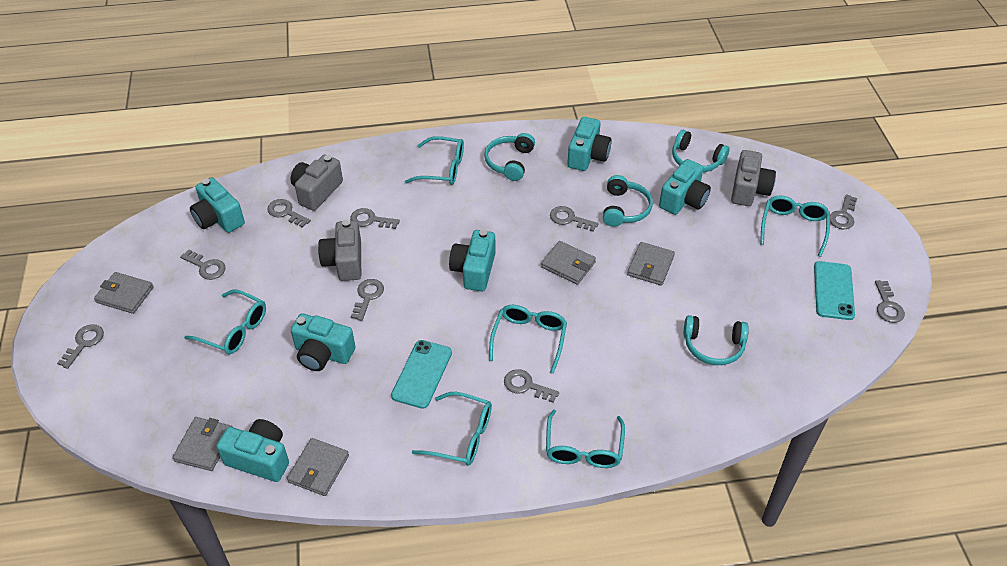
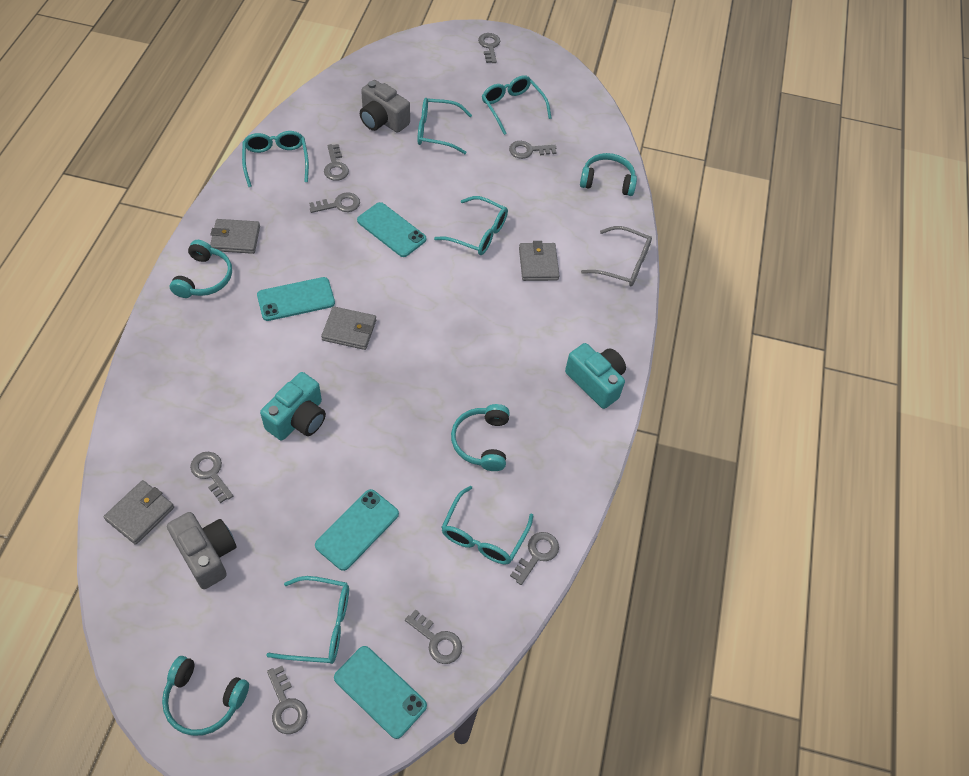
grey camera: [291,154,343,211] [318,220,361,281] [731,150,776,206] = 3 -> [167,512,236,589] [360,80,410,133] = 2
grey glasses: none = 0 -> [581,226,652,286] = 1
grey key: [57,324,104,369] [180,250,226,280] [267,199,311,228] [350,208,400,229] [351,279,384,321] [504,369,559,403] [550,206,599,232] [830,194,857,229] [875,280,905,323] = 9 -> [190,452,233,503] [267,666,307,734] [309,193,360,213] [324,144,349,181] [405,609,462,664] [478,33,500,63] [509,141,557,159] [510,532,559,585] = 8
grey wallet: [94,272,154,314] [173,417,233,471] [287,438,349,496] [541,241,596,285] [627,242,675,286] = 5 -> [103,480,174,545] [210,219,260,254] [321,306,376,350] [519,241,560,281] = 4
turquoise camera: [190,177,245,233] [216,419,289,482] [291,314,355,371] [449,230,495,291] [567,117,612,171] [659,159,711,215] = 6 -> [260,372,326,440] [565,343,626,409] = 2
turquoise phone: [391,340,452,409] [814,261,855,320] = 2 -> [257,277,335,321] [315,489,399,571] [334,646,427,739] [357,202,426,257] = 4

